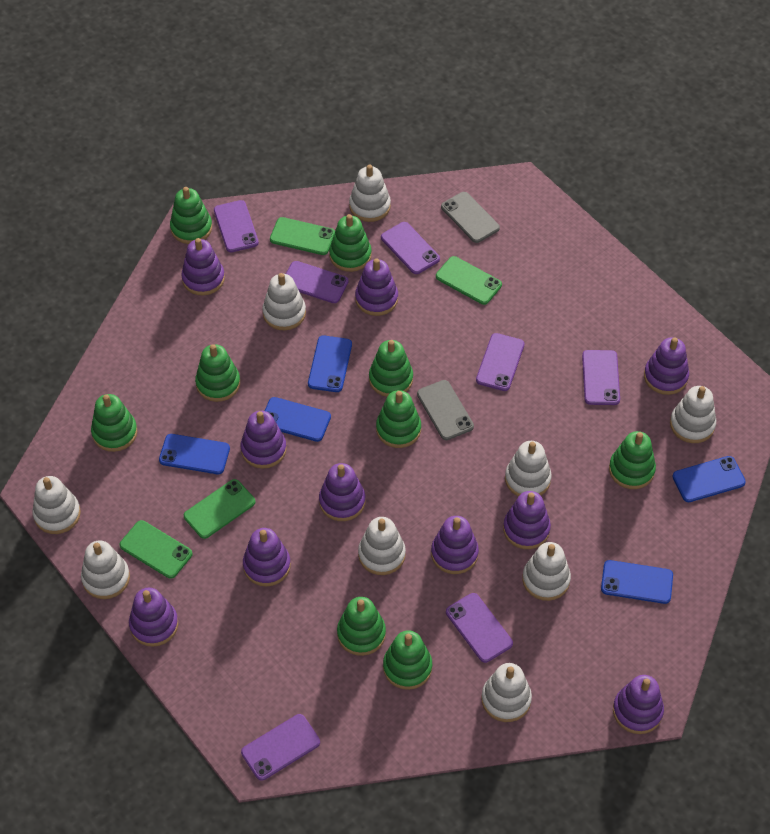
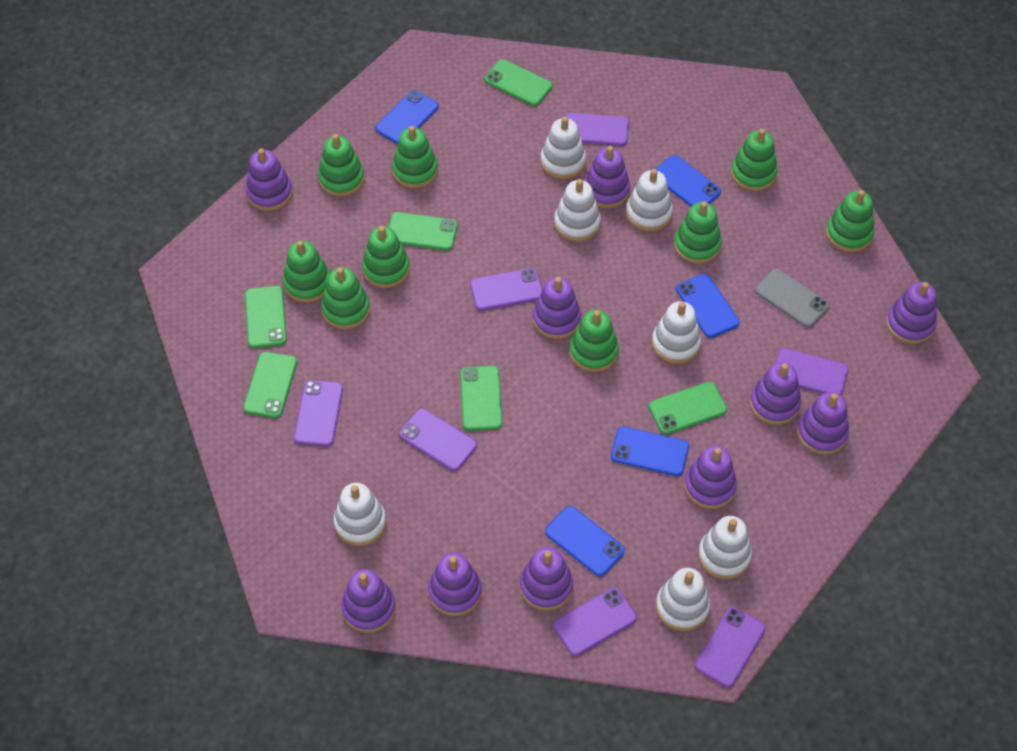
green phone: [120,520,192,579] [184,479,255,539] [270,217,335,255] [436,256,502,305] = 4 -> [243,352,297,418] [245,286,287,348] [388,212,458,251] [460,366,502,431] [484,59,553,106] [648,382,727,435] = 6
grey phone: [417,380,474,440] [441,192,500,243] = 2 -> [755,269,829,328] = 1
white stacking toy: [32,476,81,534] [81,541,130,599] [262,273,306,330] [349,165,391,222] [358,517,406,575] [481,663,532,722] [505,441,552,496] [522,542,571,601] [670,386,716,443] = 9 -> [333,483,386,546] [541,117,586,179] [554,179,601,242] [626,169,673,232] [652,301,701,364] [656,568,710,631] [698,516,752,579] = 7

